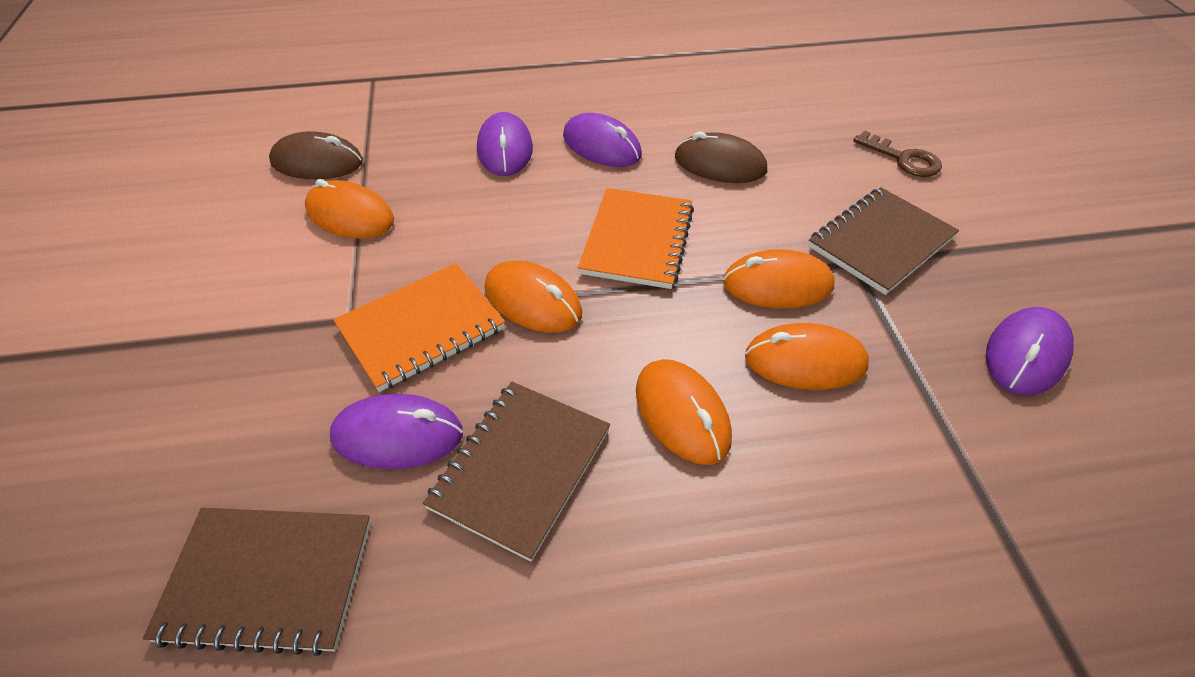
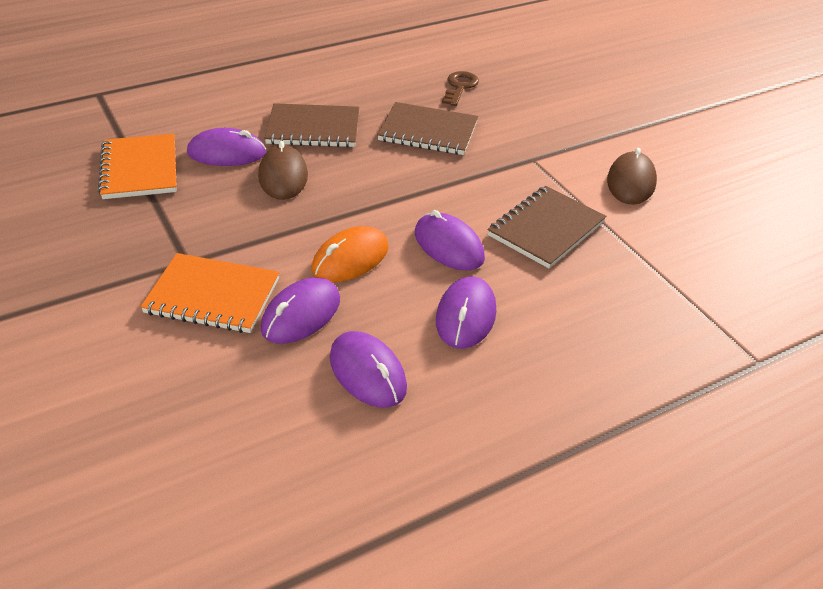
orange mouse: [305,179,394,239] [485,261,582,333] [636,359,732,465] [723,249,834,309] [745,323,869,390] = 5 -> [311,226,389,282] = 1
purple mouse: [330,394,463,469] [477,112,533,176] [563,113,642,167] [986,307,1074,395] = 4 -> [187,128,266,166] [261,277,340,344] [330,331,407,408] [415,210,485,271] [436,276,496,349] = 5

